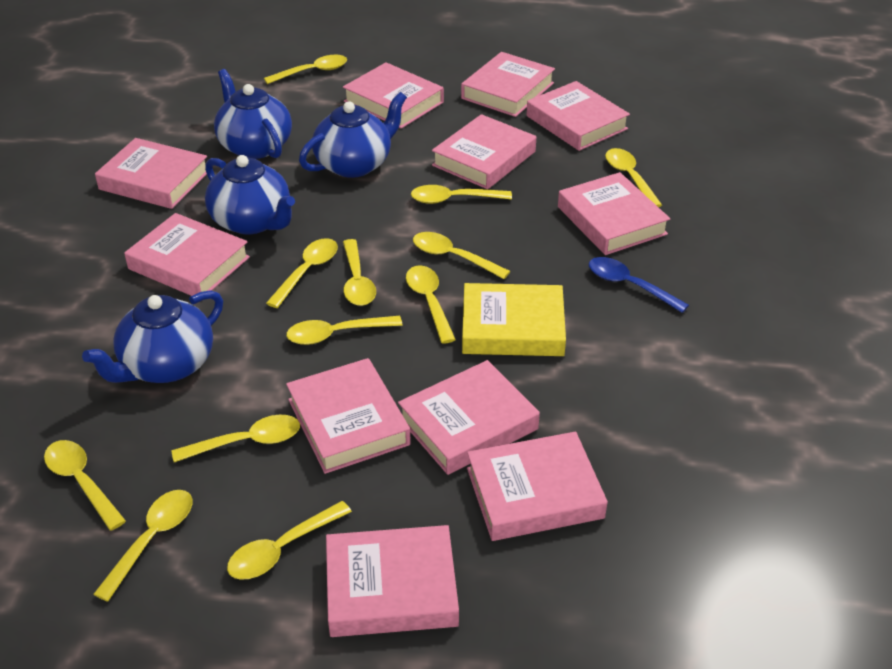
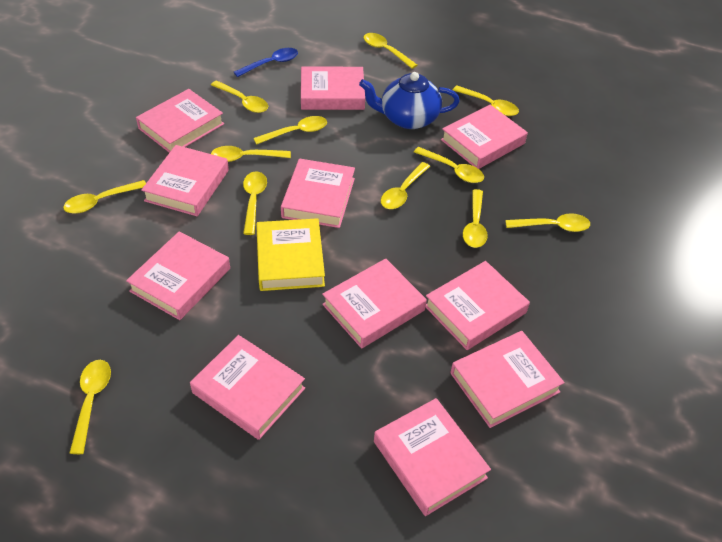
blue teapot: [82,290,223,383] [205,155,295,234] [214,69,292,159] [299,92,407,178] = 4 -> [359,72,460,129] = 1

